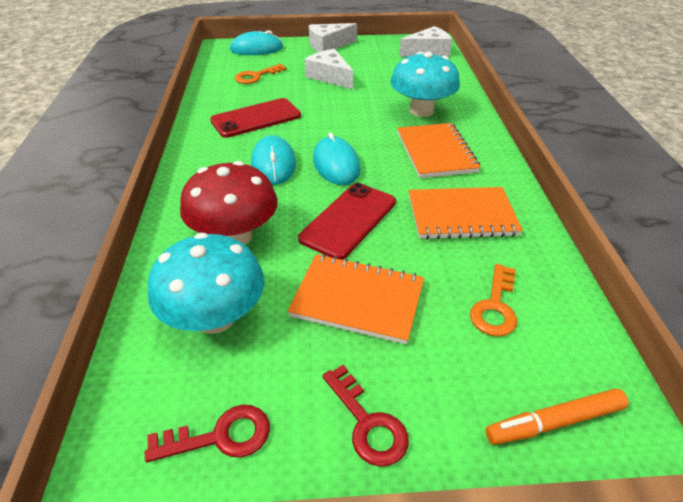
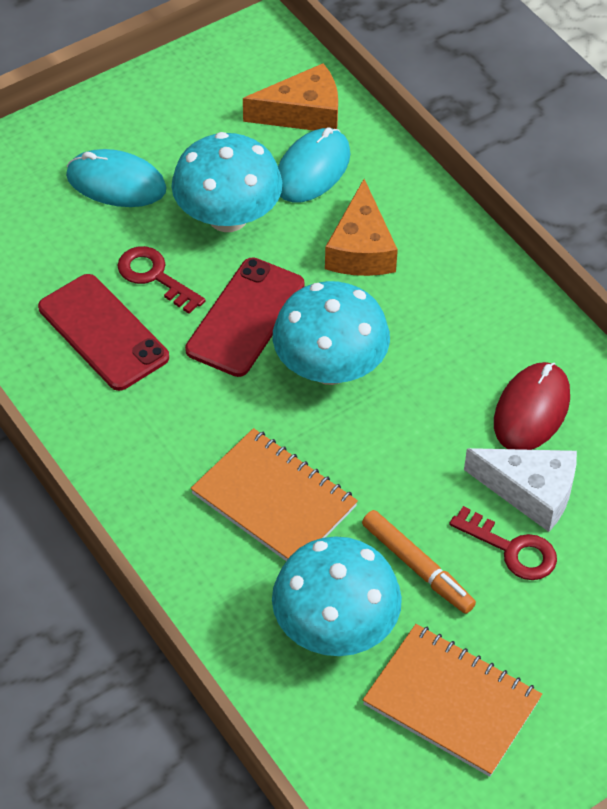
orange cheese: none = 0 -> [243,63,338,131] [325,179,398,276] = 2
orange key: [235,64,287,84] [470,264,517,337] = 2 -> none = 0
orange notebook: [288,254,424,344] [397,123,481,178] [409,187,523,240] = 3 -> [191,428,358,561] [363,624,542,777] = 2
red mouse: none = 0 -> [494,362,570,450] = 1
red mushroom: [180,161,278,245] = 1 -> none = 0
turquoise mouse: [230,30,283,55] [251,135,296,185] [313,132,361,185] = 3 -> [66,149,167,207] [278,127,351,203] = 2
turquoise mushroom: [148,233,264,334] [390,52,460,117] = 2 -> [171,132,282,232] [272,536,402,656] [273,281,390,385] = 3
white cheese: [305,49,353,89] [309,23,357,52] [399,26,452,57] = 3 -> [464,448,577,532] = 1

